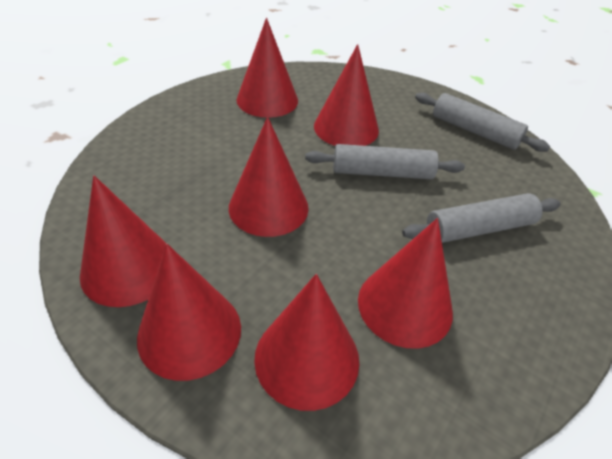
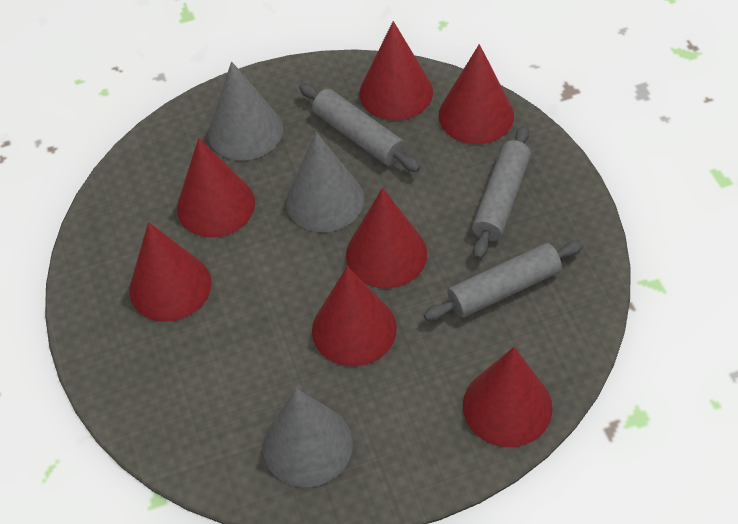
grey cone: none = 0 -> [208,61,283,160] [263,388,353,487] [286,132,364,232] = 3

